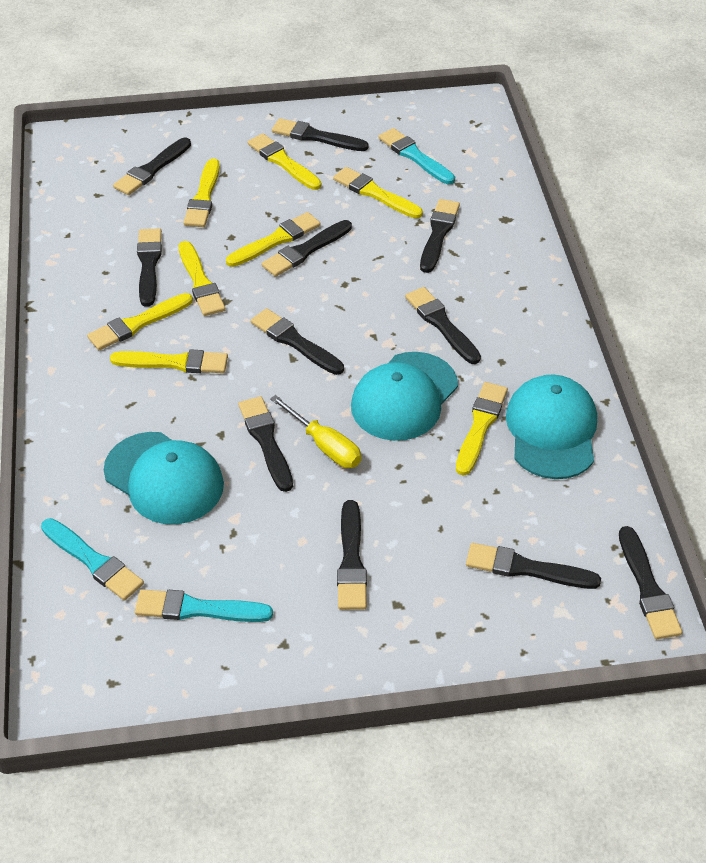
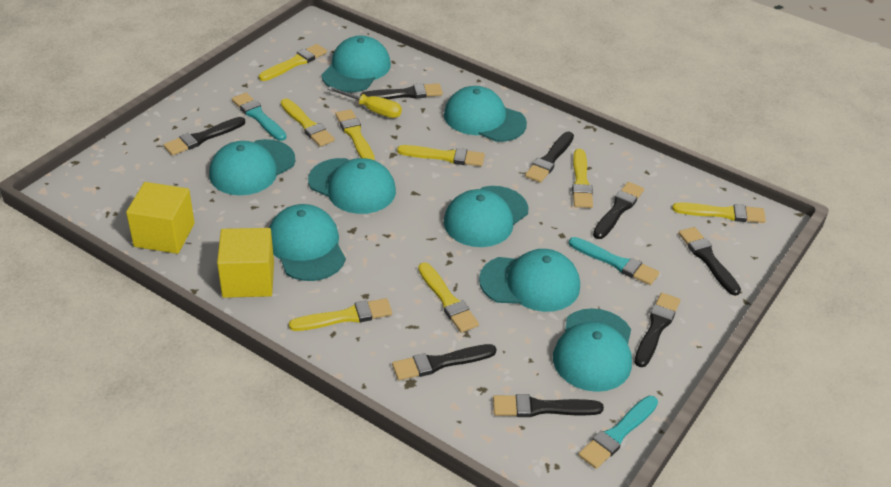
black brush: [113,138,191,195] [137,228,162,307] [238,396,293,492] [251,308,344,375] [262,220,352,277] [272,118,369,151] [337,500,367,610] [405,287,481,364] [420,199,460,273] [466,543,601,589] [619,526,682,639] = 11 -> [164,117,245,156] [360,83,443,99] [392,344,497,380] [493,394,604,417] [525,132,574,183] [593,182,644,239] [634,293,680,367] [679,227,741,296] = 8
turquoise cap: [104,432,224,524] [351,352,458,441] [506,374,597,479] = 3 -> [209,139,295,195] [269,204,346,281] [308,158,396,214] [321,36,391,92] [444,86,527,142] [444,186,528,247] [479,249,580,312] [553,308,632,392] = 8
yellow cube: none = 0 -> [126,182,195,254] [217,228,274,298] = 2

